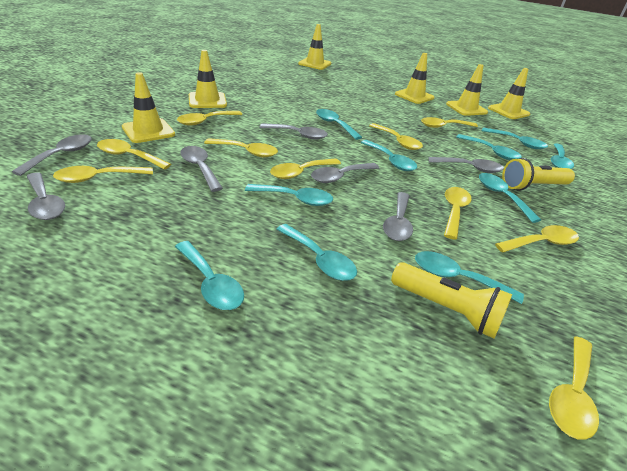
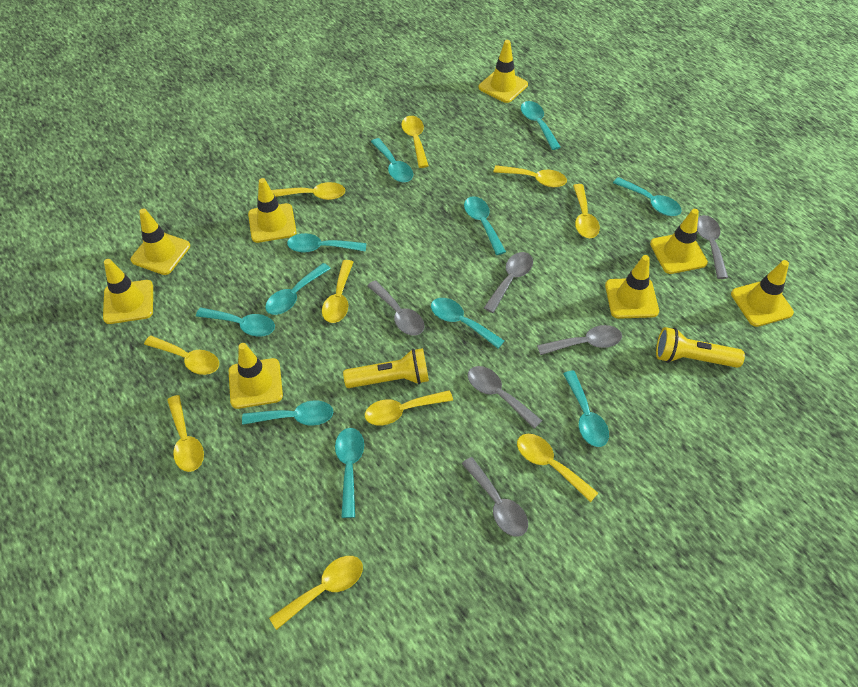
grey spoon: [12,134,92,176] [26,172,65,220] [180,146,223,192] [259,123,328,140] [311,163,379,183] [383,192,413,241] [428,157,504,173] = 7 -> [367,280,425,336] [462,457,528,537] [468,366,542,429] [484,252,533,313] [537,325,622,355] [697,215,728,279] = 6
turquoise spoon: [175,241,244,310] [245,184,333,206] [276,224,357,281] [316,109,362,140] [361,140,417,171] [415,251,524,304] [456,134,522,160] [479,173,541,223] [481,128,548,149] [551,143,574,169] = 10 -> [196,307,275,337] [242,400,333,426] [265,263,331,315] [287,233,366,253] [335,428,364,518] [371,138,413,182] [431,298,504,349] [464,196,506,255] [521,101,561,150] [563,371,609,447] [613,177,681,216] = 11
yellow traffic cone: [122,72,175,143] [189,50,227,108] [298,24,331,70] [395,53,434,104] [446,64,488,116] [488,68,530,119] = 6 -> [103,259,153,324] [131,208,190,275] [229,343,283,409] [248,178,297,243] [479,40,528,103] [605,255,659,319] [650,209,708,274] [731,260,794,327] = 8

